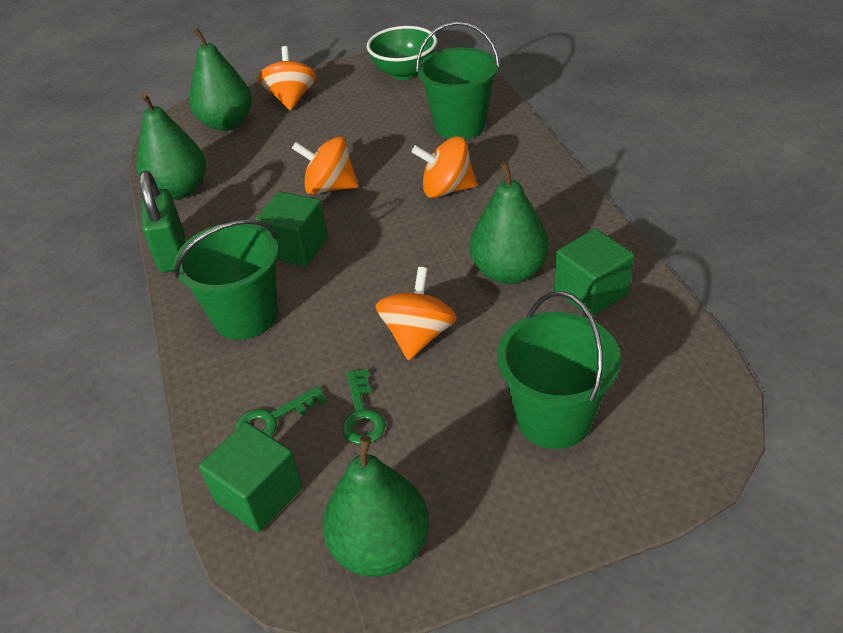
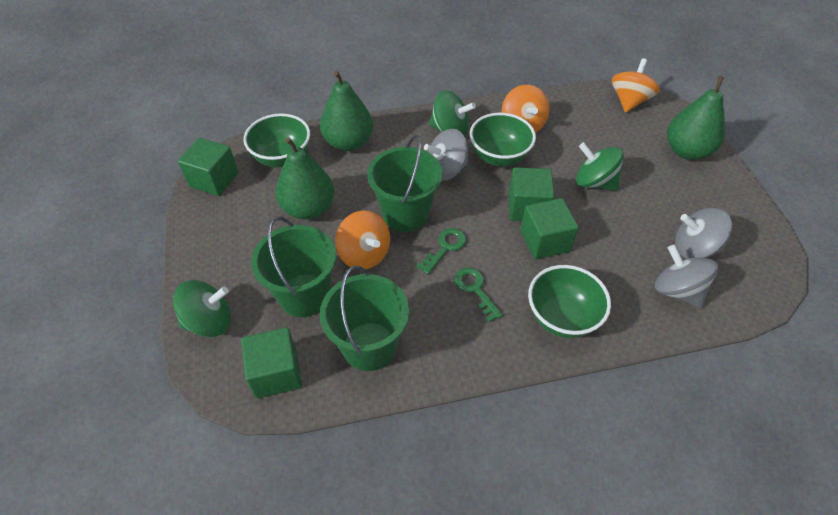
green bowl: [367,26,437,80] = 1 -> [244,113,310,167] [470,113,536,166] [528,265,611,338] = 3
green cube: [199,422,303,532] [255,191,328,267] [554,229,634,316] = 3 -> [178,138,238,196] [241,327,302,399] [508,167,555,221] [521,198,579,259] = 4
green padlock: [139,171,185,273] = 1 -> none = 0
green pear: [136,93,206,199] [189,28,252,131] [322,436,429,577] [470,161,549,284] = 4 -> [276,137,335,220] [320,71,373,151] [667,76,725,160] = 3
green spinning top: none = 0 -> [173,280,231,337] [429,90,476,135] [576,142,624,191] = 3
grey spinning top: none = 0 -> [424,129,469,181] [655,245,718,308] [675,208,732,259] = 3
orange spinning top: [258,46,316,110] [292,136,358,195] [375,267,457,360] [412,136,477,198] = 4 -> [335,210,390,269] [502,85,549,133] [612,58,660,112] = 3

